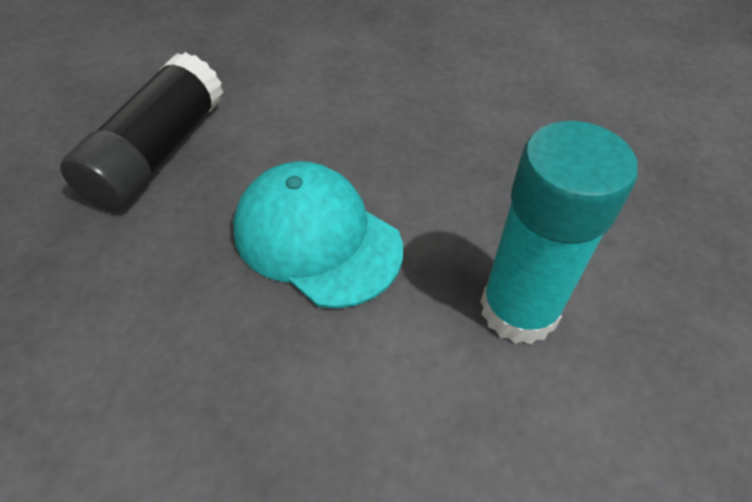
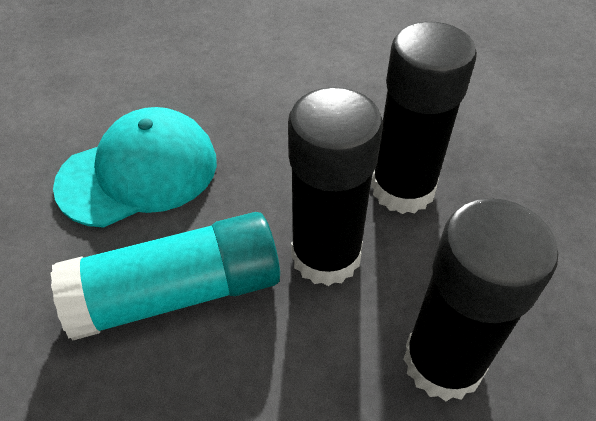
black glue stick: [60,52,223,212] = 1 -> [288,87,383,286] [371,22,477,214] [403,198,558,401] = 3

